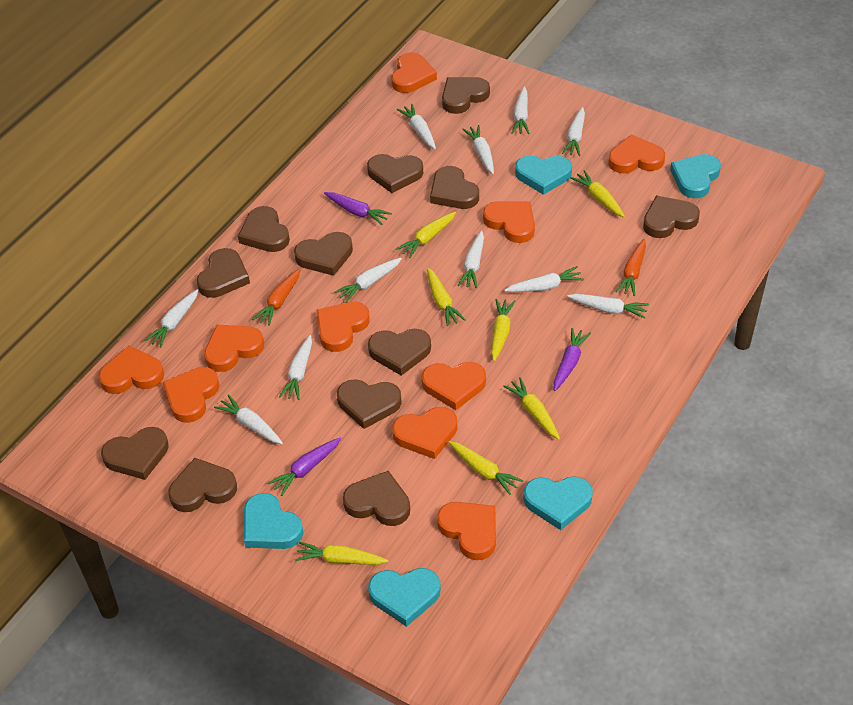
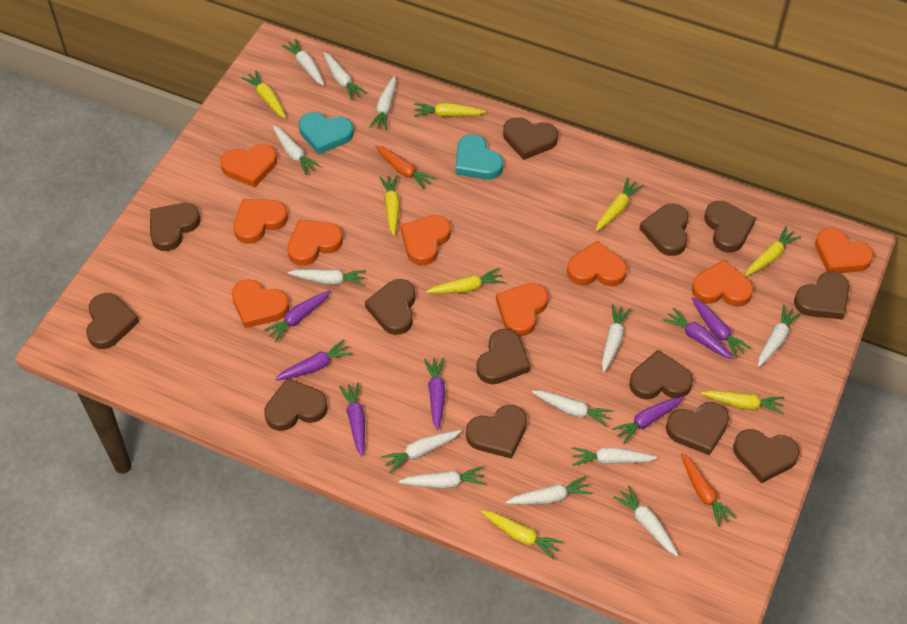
brown heart: [101,427,169,480] [168,458,237,512] [197,248,250,298] [238,206,290,252] [294,232,353,276] [337,379,402,429] [343,471,410,526] [367,154,423,193] [368,329,431,376] [430,166,479,209] [442,77,490,114] [643,196,700,238] = 12 -> [86,293,139,349] [150,203,200,251] [264,378,328,431] [365,279,416,335] [466,405,527,459] [476,329,530,384] [503,117,558,160] [629,350,693,399] [639,204,689,256] [666,402,729,455] [704,201,756,252] [733,429,800,483] [794,271,849,320] = 13
orange heart: [98,346,164,394] [163,367,220,423] [204,325,264,372] [317,302,370,352] [392,52,437,93] [392,407,457,459] [422,362,486,410] [437,502,496,560] [483,201,535,243] [608,134,665,174] = 10 -> [220,144,277,187] [232,279,290,328] [234,199,288,244] [287,219,343,266] [401,215,451,265] [496,283,548,336] [567,241,627,286] [692,260,754,307] [815,228,874,273] = 9
purple carrot: [268,438,341,496] [324,192,392,225] [554,328,591,391] = 3 -> [263,290,331,342] [275,339,353,381] [339,382,365,456] [424,358,445,430] [612,396,684,444] [663,308,734,359] [692,297,751,358] = 7
turquoise heart: [244,493,304,549] [368,568,441,627] [515,156,572,195] [523,476,593,530] [670,154,721,198] = 5 -> [299,112,354,155] [455,134,503,180] = 2
white carrot: [144,289,198,347] [214,394,283,444] [279,335,312,400] [334,258,402,303] [397,104,436,149] [457,231,484,288] [462,125,494,174] [504,266,584,292] [512,87,529,134] [562,107,585,156] [567,294,649,319] = 11 -> [273,125,321,175] [281,38,324,86] [288,269,367,286] [324,52,366,101] [370,76,396,130] [381,430,461,473] [399,466,485,489] [506,476,592,505] [532,390,613,428] [572,447,657,466] [602,304,631,372] [613,486,679,557] [758,305,802,367] = 13
yellow carrot: [295,541,389,565] [396,212,456,258] [427,268,466,326] [448,441,523,495] [491,299,515,362] [503,377,560,440] [570,170,625,217] = 7 -> [242,70,286,118] [380,175,400,236] [414,103,486,117] [426,268,504,294] [481,510,563,560] [596,178,643,232] [700,390,784,414] [745,226,801,276] = 8

